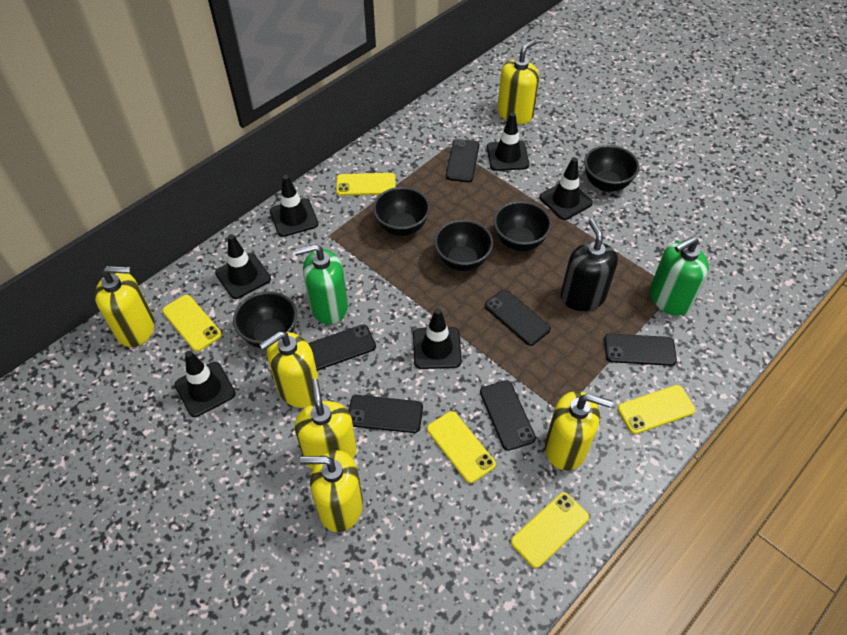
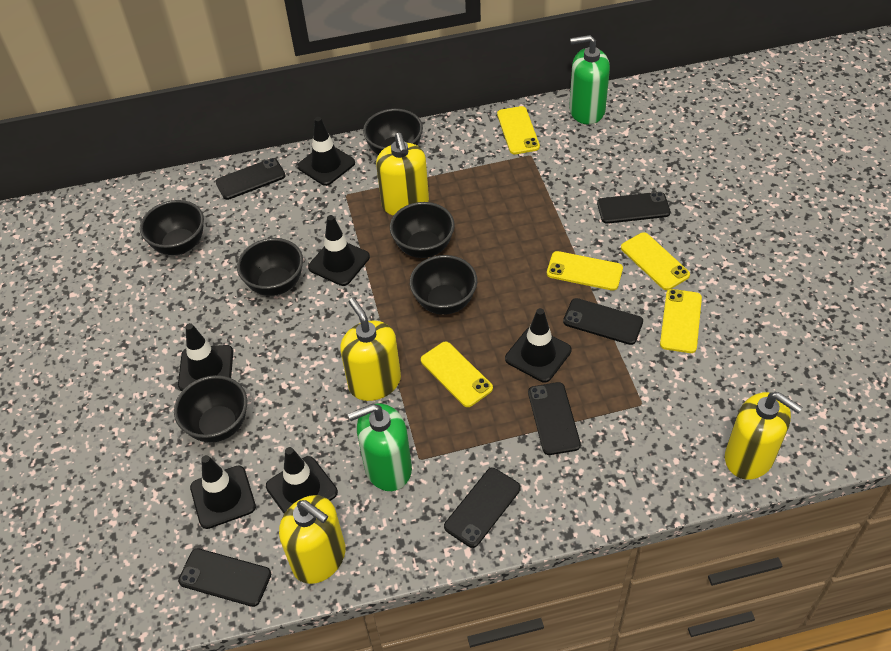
black bowl: [233,291,297,348] [373,187,430,236] [434,220,493,271] [494,201,552,251] [584,145,640,192] = 5 -> [140,200,204,255] [174,375,247,443] [237,238,303,296] [363,109,423,155] [390,202,455,258] [410,255,477,315] = 6
black soap dispenser: [561,219,618,311] = 1 -> none = 0
yellow soap dispenser: [95,266,155,347] [260,331,320,408] [295,378,356,469] [300,450,363,532] [498,39,539,124] [545,391,613,471] = 6 -> [279,495,345,584] [340,298,401,401] [376,133,429,216] [725,392,803,480] = 4

